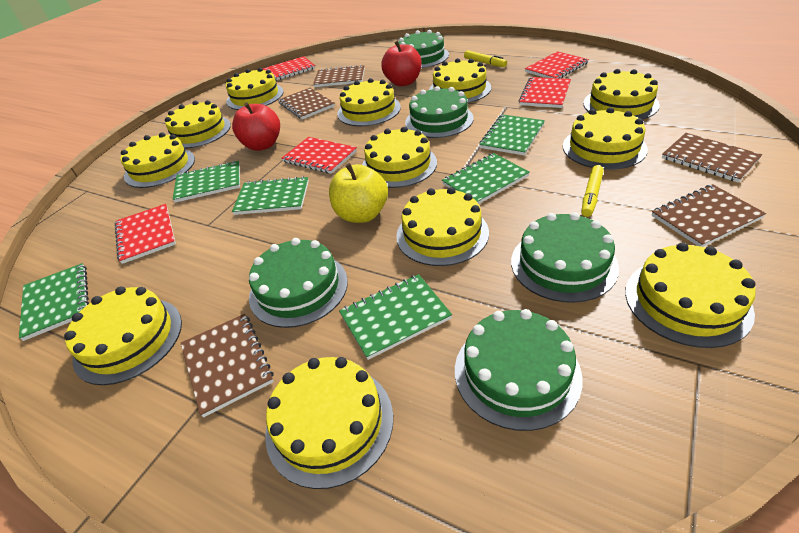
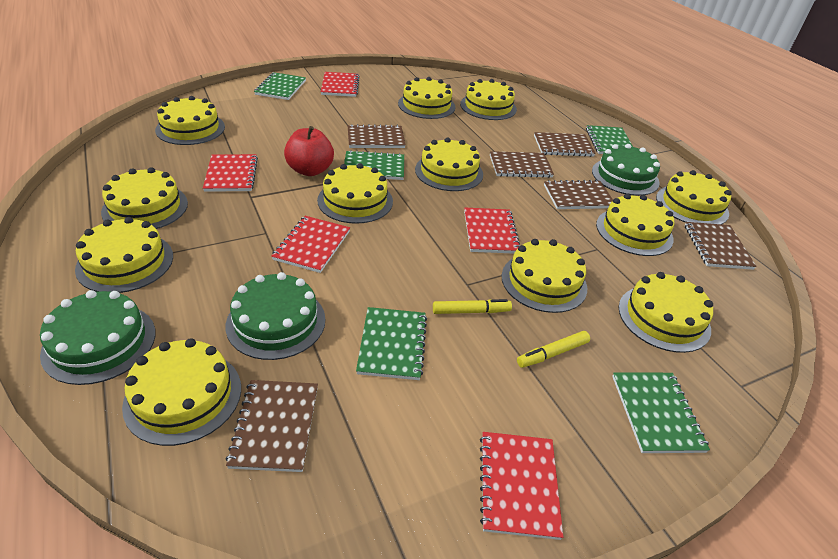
brown notebook: [181,314,274,417] [279,88,335,119] [313,65,365,87] [652,184,766,247] [662,133,762,182] = 5 -> [225,380,318,472] [348,124,406,148] [490,151,554,178] [534,132,596,157] [544,180,613,209] [685,222,757,270] = 6
green cake: [249,238,348,328] [398,30,449,68] [405,86,474,138] [455,309,582,431] [511,212,619,303] = 5 -> [40,290,156,385] [226,272,325,360] [592,144,660,196] = 3
green notebook: [19,263,89,341] [172,161,240,203] [232,176,309,215] [339,274,452,360] [442,153,530,204] [479,114,545,155] = 6 -> [254,72,306,100] [344,150,404,180] [356,307,427,380] [586,125,633,154] [612,372,710,453] = 5
red apple: [232,102,280,151] [381,41,422,86] = 2 -> [284,126,334,176] = 1
yellow apple: [329,163,388,223] = 1 -> none = 0

